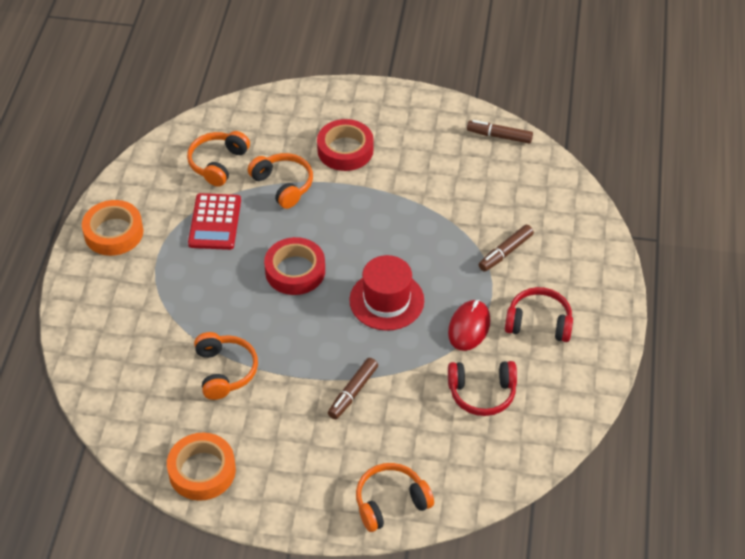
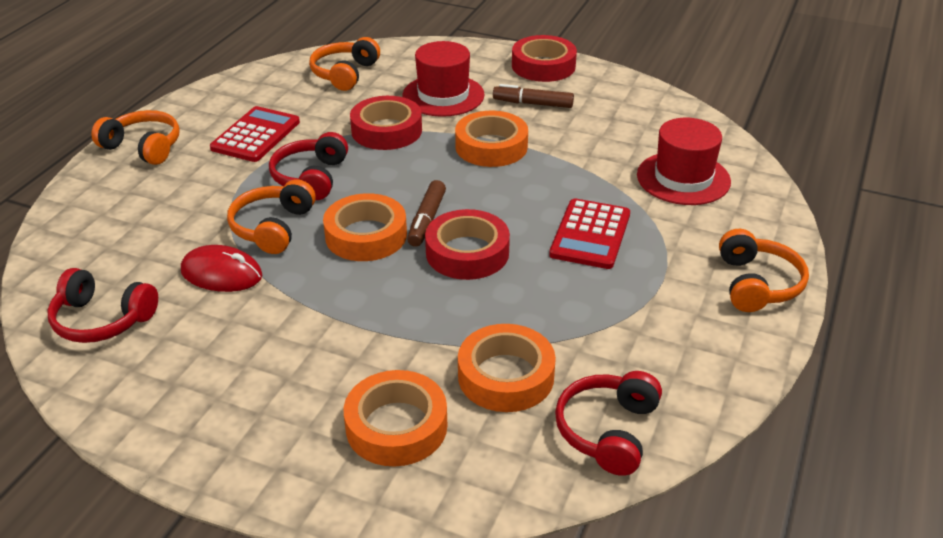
brown marker: [328,358,378,419] [467,120,533,144] [479,225,534,272] = 3 -> [407,180,446,247] [493,84,574,108] = 2
orange tape: [82,200,143,256] [167,433,236,501] = 2 -> [323,193,407,261] [344,370,447,467] [455,111,528,167] [458,324,556,412] = 4
red calculator: [188,193,241,250] = 1 -> [210,106,300,162] [549,198,630,269] = 2
red hat: [349,255,424,331] = 1 -> [402,41,485,117] [637,118,731,205] = 2
red headphones: [448,361,517,416] [505,287,573,342] = 2 -> [47,268,158,343] [269,132,348,200] [555,371,662,476] = 3
red tape: [264,237,325,295] [317,119,373,171] = 2 -> [350,96,422,150] [425,209,510,280] [512,35,577,82] = 3

